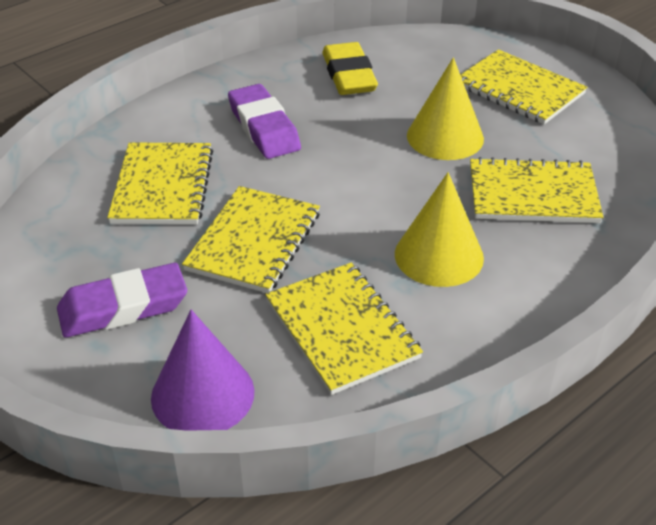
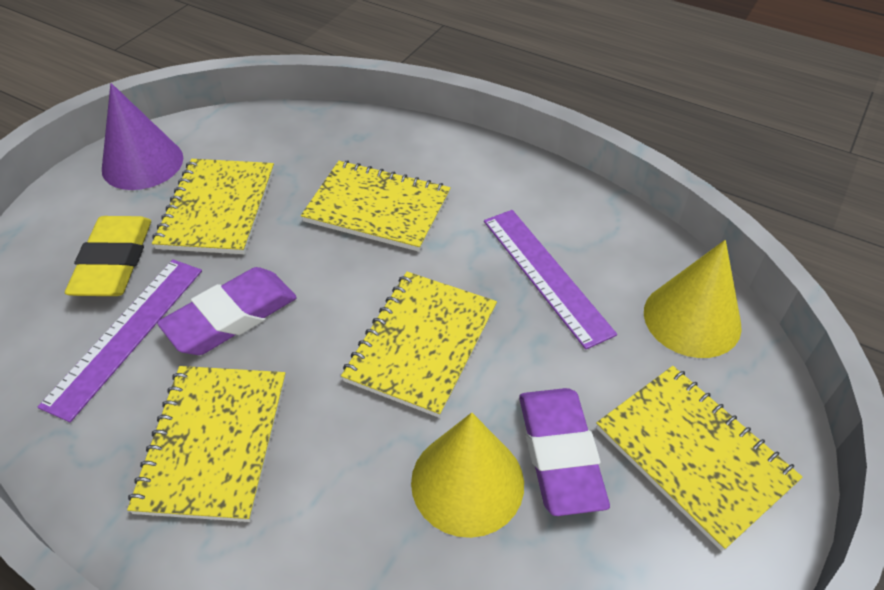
purple ruler: none = 0 -> [38,259,202,422] [484,210,617,350] = 2

